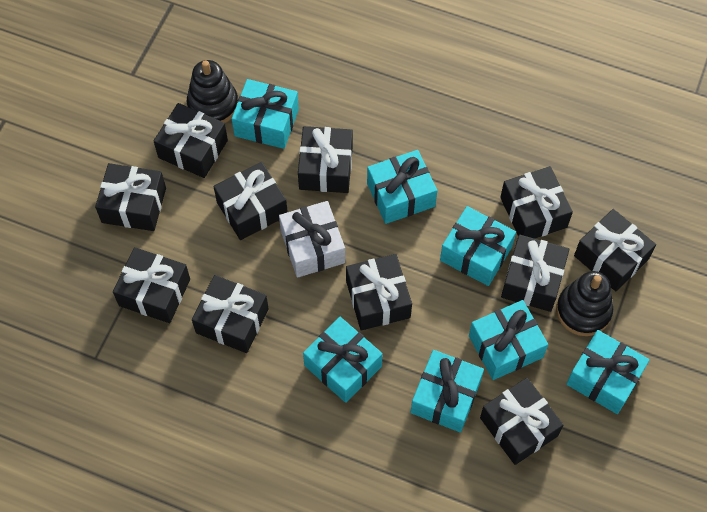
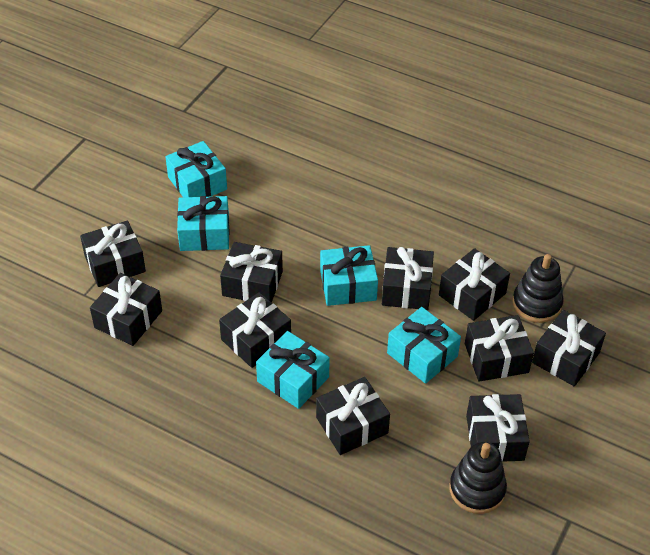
black gift: [95,163,166,231] [113,247,190,323] [154,103,228,178] [192,275,269,353] [213,162,288,240] [298,126,353,193] [346,254,412,330] [480,378,563,465] [500,166,573,239] [501,235,569,312] [574,209,656,291] = 11 -> [80,220,146,287] [90,273,162,346] [219,292,291,368] [220,242,283,303] [316,377,390,455] [382,247,434,310] [439,248,510,321] [465,315,534,382] [466,394,530,462] [532,310,606,386] = 10
turquoise gift: [232,79,299,149] [303,317,383,403] [367,150,437,224] [411,350,484,433] [440,206,516,286] [469,300,548,380] [566,330,650,414] = 7 -> [165,141,227,197] [177,196,230,251] [256,331,330,409] [320,245,378,306] [387,307,461,384] = 5
white gift: [279,201,345,278] = 1 -> none = 0

